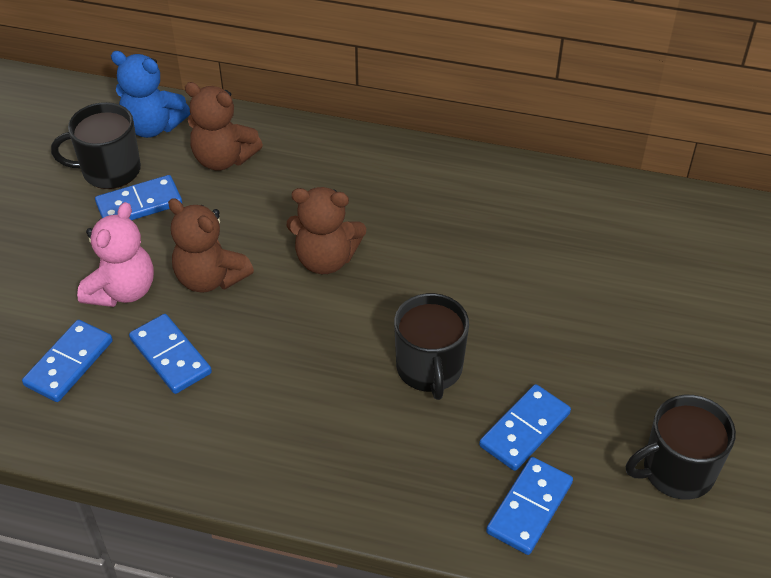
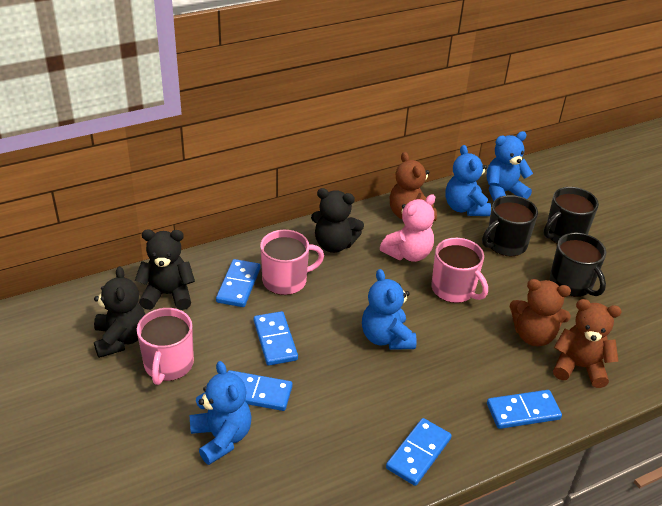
black teddy bear: none = 0 -> [94,266,145,358] [135,229,195,310] [311,188,364,253] = 3
blue teddy bear: [111,51,190,138] = 1 -> [190,361,252,465] [362,269,417,350] [445,145,491,216] [487,131,533,201] = 4
pink mug: none = 0 -> [137,308,194,385] [260,230,324,295] [432,238,488,303] = 3

